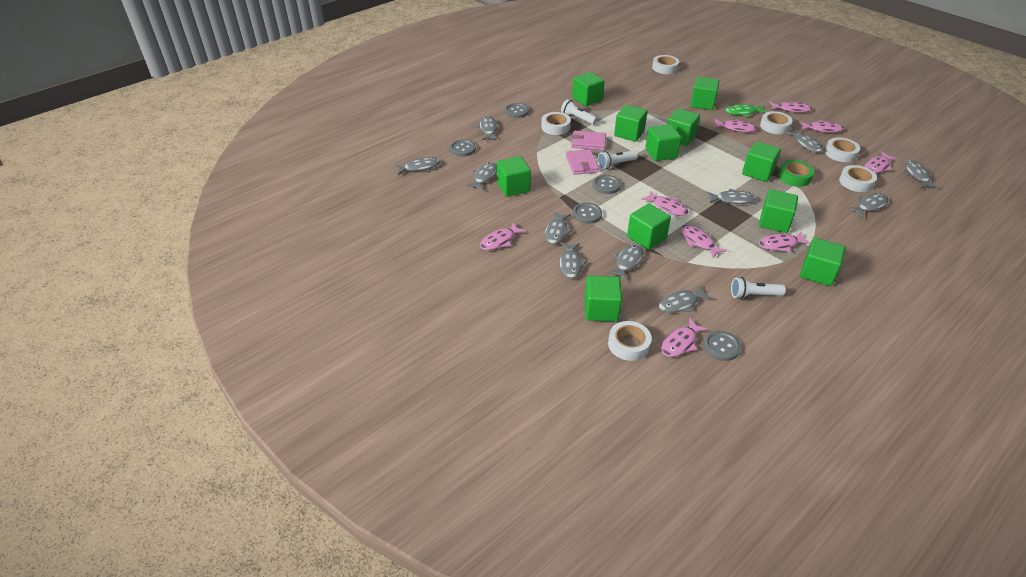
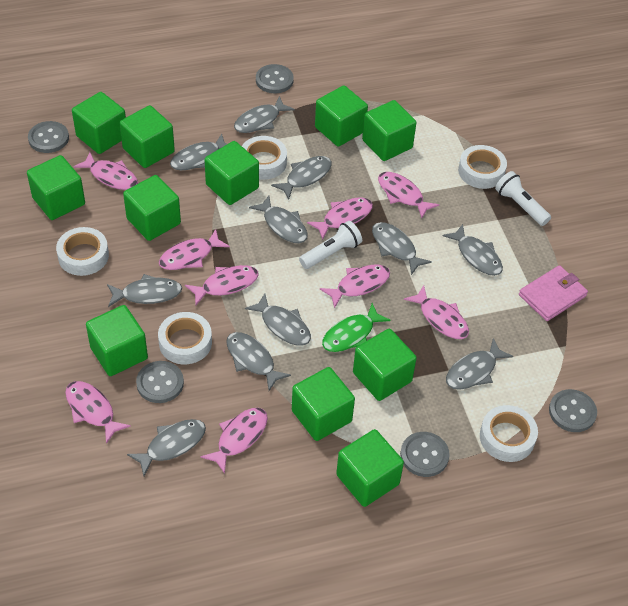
green tape: [778,160,814,187] = 1 -> none = 0
pink wallet: [566,149,599,175] [571,131,606,150] = 2 -> [519,265,588,321] = 1
white flashlight: [561,99,597,125] [598,150,638,169] [731,277,786,299] = 3 -> [299,221,362,269] [495,171,551,226] = 2
white tape: [541,112,571,135] [608,321,652,361] [652,55,679,74] [760,111,793,134] [825,137,860,162] [839,165,877,192] = 6 -> [56,227,109,276] [158,312,212,364] [242,136,287,180] [458,145,507,189] [480,405,538,462] = 5

